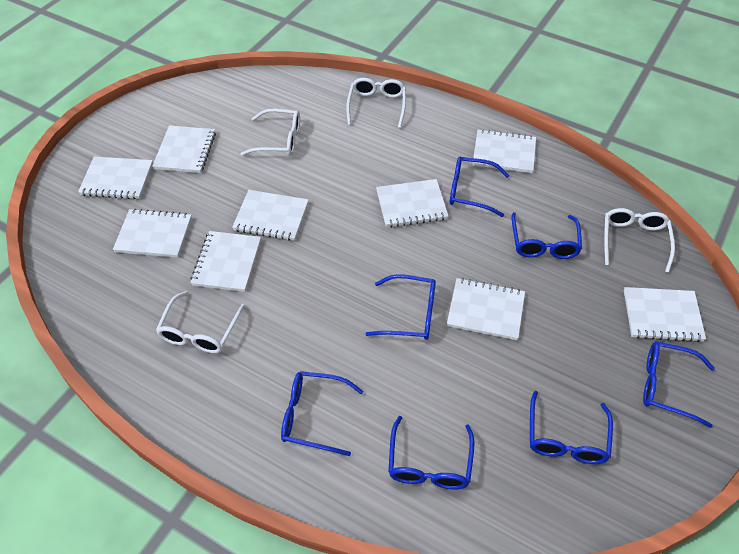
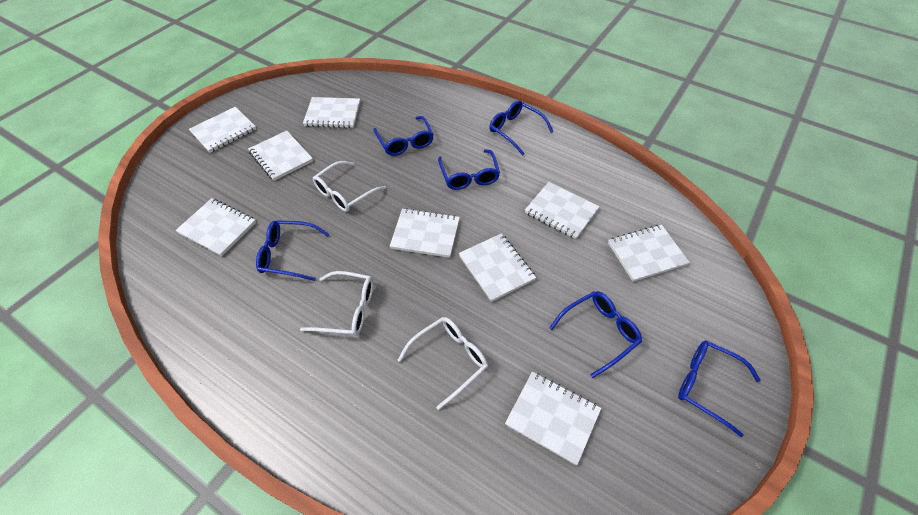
blue glasses: [281,371,363,456] [366,274,436,340] [388,416,475,490] [449,157,510,217] [511,212,582,259] [530,391,613,464] [643,341,715,428] = 7 -> [256,220,330,281] [373,116,434,156] [438,149,500,190] [489,100,553,155] [549,291,642,378] [678,340,760,437] = 6
white glasses: [156,291,245,353] [240,109,300,156] [346,78,406,128] [604,208,675,273] = 4 -> [300,271,373,336] [313,161,386,212] [397,317,488,410] = 3

